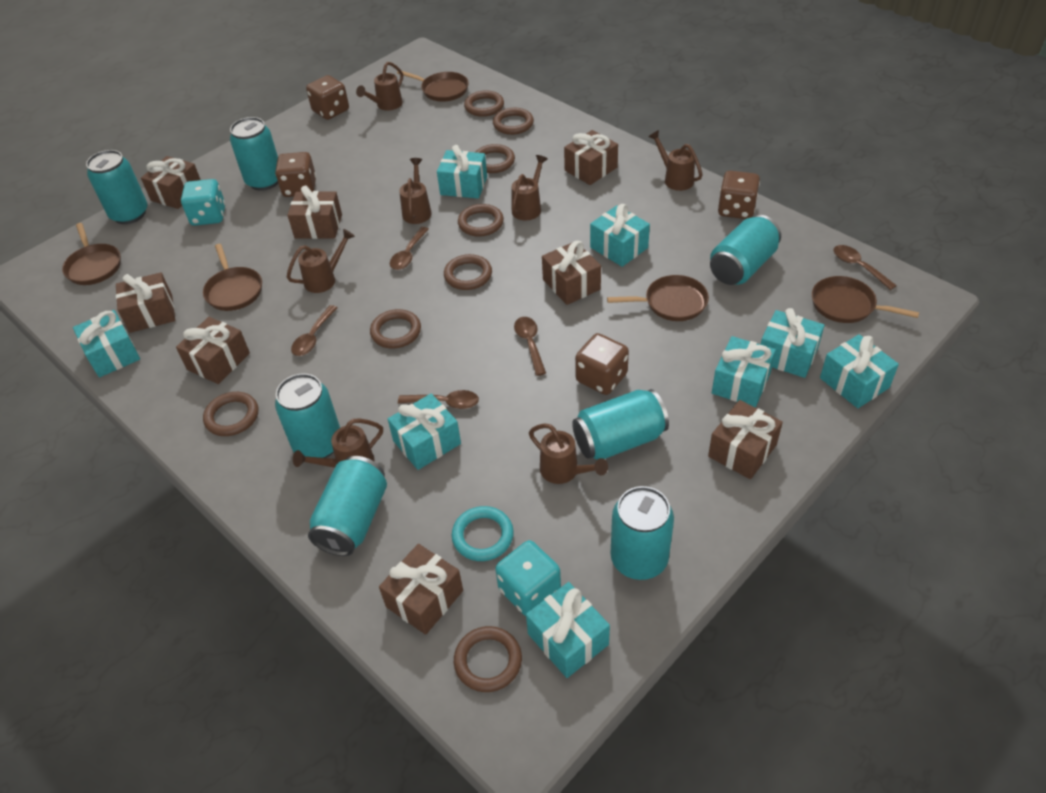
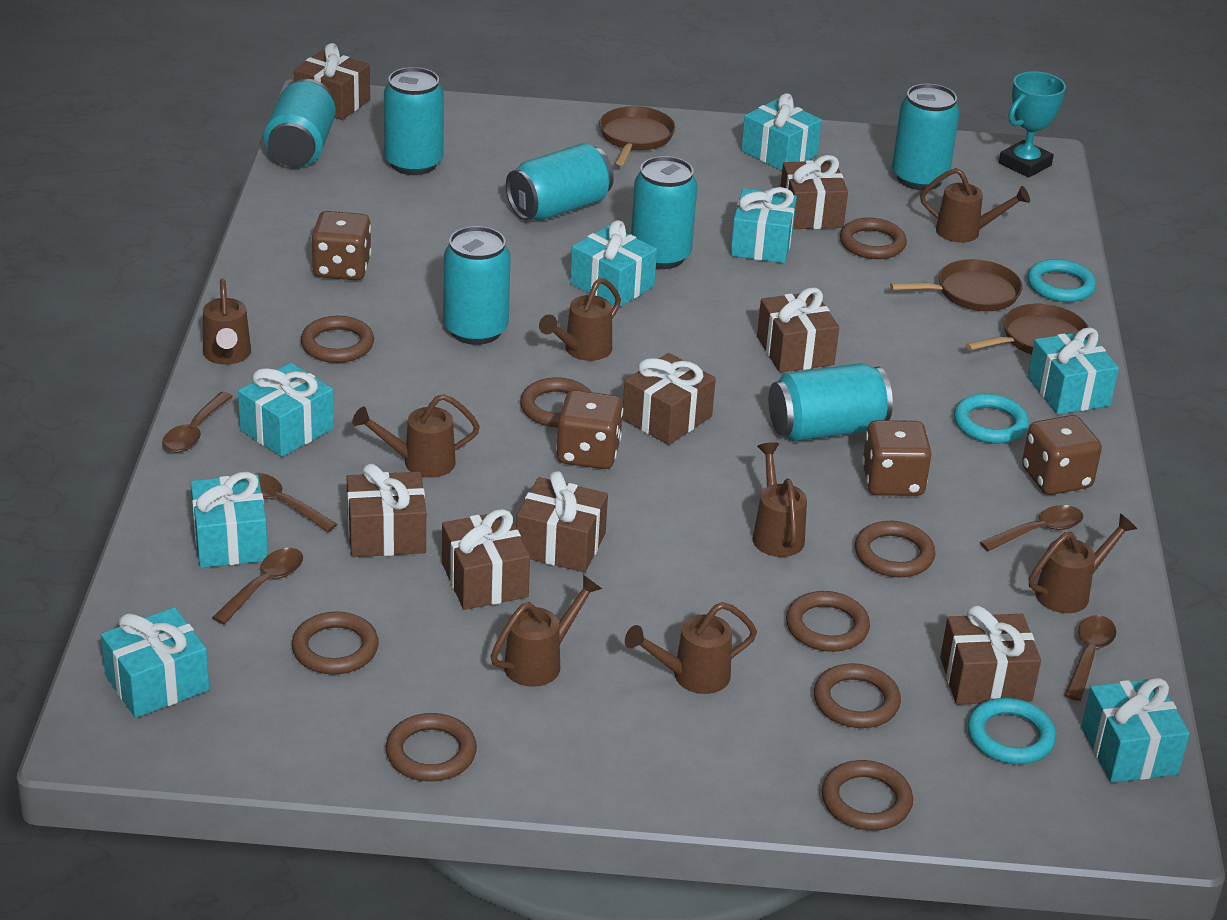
brown pan: [62,223,121,285] [203,244,262,311] [397,71,469,102] [607,275,709,321] [812,276,919,323] = 5 -> [599,106,675,165] [890,259,1023,311] [966,304,1089,355] = 3
brown ring: [203,392,258,436] [370,309,421,348] [444,254,492,290] [454,626,522,692] [458,204,504,237] [464,90,504,117] [476,144,515,173] [493,108,534,135] = 8 -> [292,612,379,675] [301,316,374,363] [386,713,477,782] [520,377,591,427] [786,591,870,652] [814,663,901,728] [822,760,913,831] [840,218,907,259] [855,521,935,578] = 9
brown watering can: [287,229,355,293] [293,418,383,468] [356,62,403,110] [399,158,432,224] [512,155,548,221] [529,424,608,484] [648,130,703,191] = 7 -> [203,279,251,365] [352,394,480,478] [491,575,602,687] [539,278,621,361] [625,602,757,694] [753,442,807,557] [920,168,1030,242] [1029,514,1137,613] = 8
turquoise dice: [181,179,225,226] [495,540,561,616] = 2 -> none = 0
turquoise ring: [452,506,514,561] = 1 -> [954,394,1029,443] [967,698,1056,764] [1027,259,1096,302] = 3
turquoise trophy: none = 0 -> [999,71,1066,178] = 1

